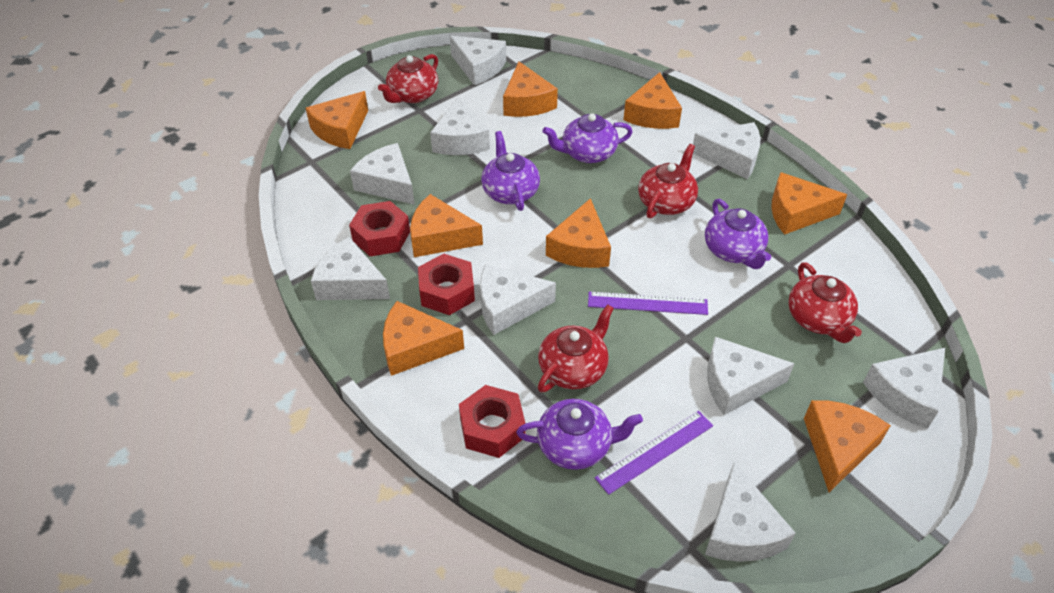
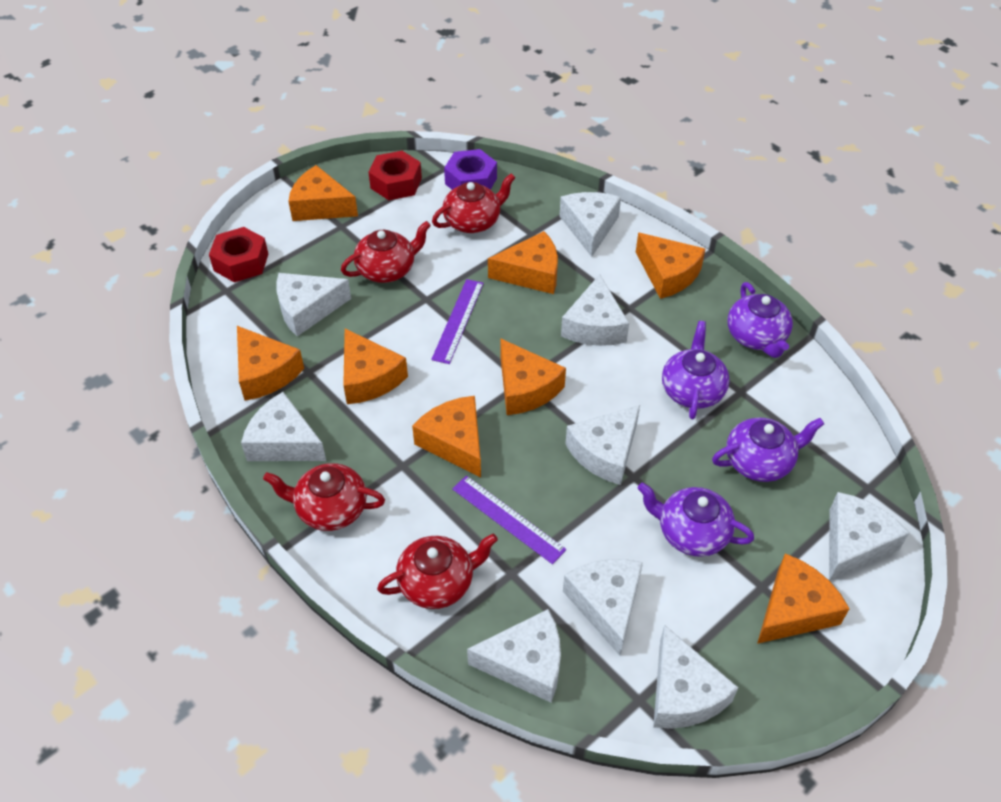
purple nut: none = 0 -> [444,149,497,190] = 1
red nut: [349,201,410,256] [418,254,475,315] [459,385,525,458] = 3 -> [209,227,268,282] [369,151,422,200] = 2

